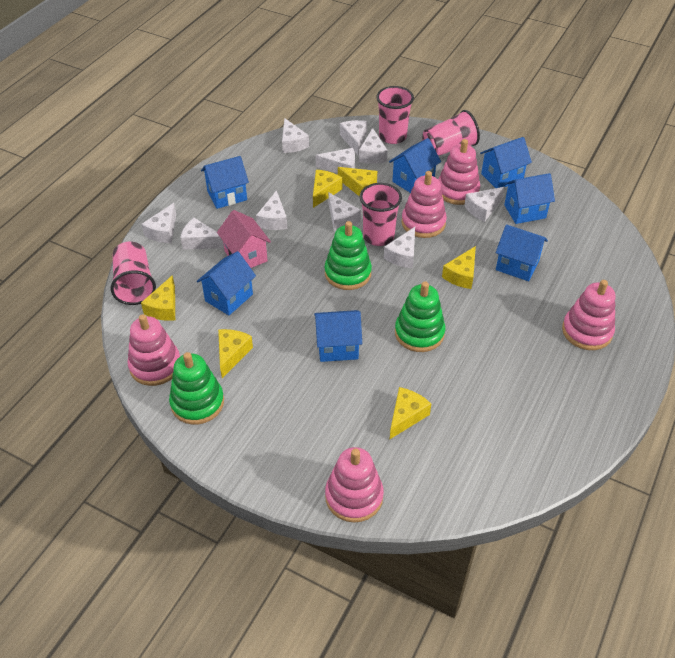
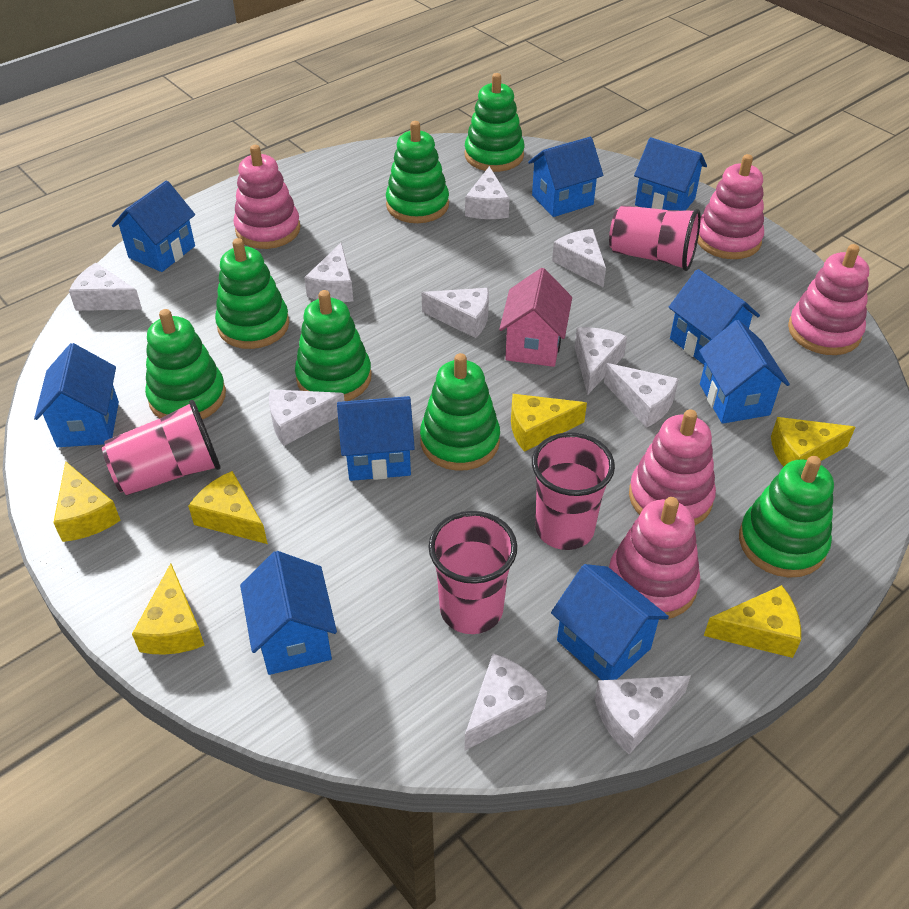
blue house: [196,251,256,315] [201,156,249,209] [314,310,362,362] [389,138,441,193] [480,137,532,188] [496,225,548,281] [504,173,555,224] = 7 -> [34,343,119,447] [112,180,195,272] [240,551,337,675] [337,396,415,481] [528,137,603,217] [551,564,669,680] [634,137,707,211] [669,269,760,365] [699,320,790,424] = 9
green stacking toy: [169,352,224,425] [325,221,372,290] [395,282,445,352] = 3 -> [145,309,226,420] [215,238,289,349] [295,290,372,401] [386,121,449,223] [420,353,500,471] [465,73,524,172] [739,456,834,578] = 7

